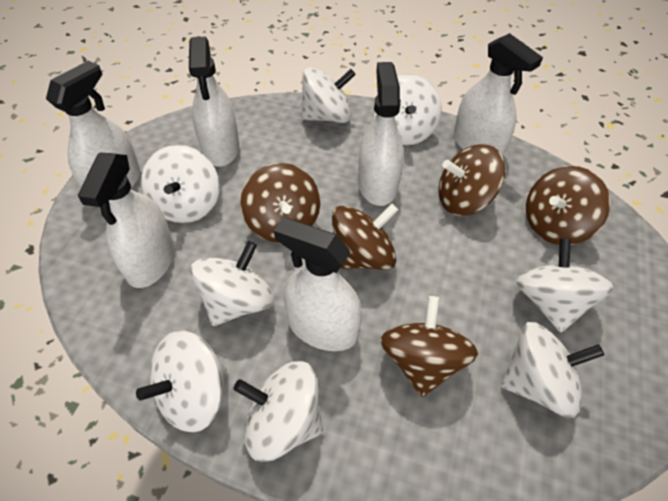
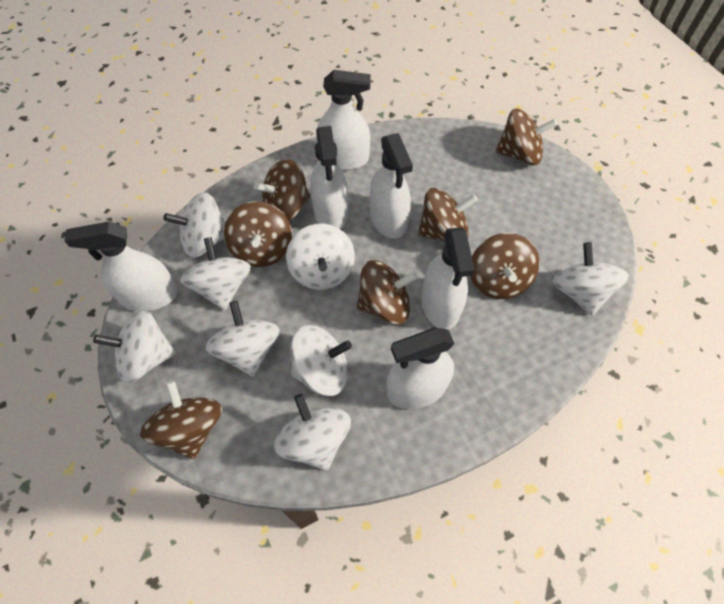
brown spinning top: [240,163,320,243] [332,204,398,270] [380,296,478,397] [439,144,505,216] [526,166,610,245] = 5 -> [140,380,222,459] [224,201,292,267] [254,159,310,221] [357,260,418,325] [418,188,478,241] [470,233,540,299] [496,109,557,165] = 7

